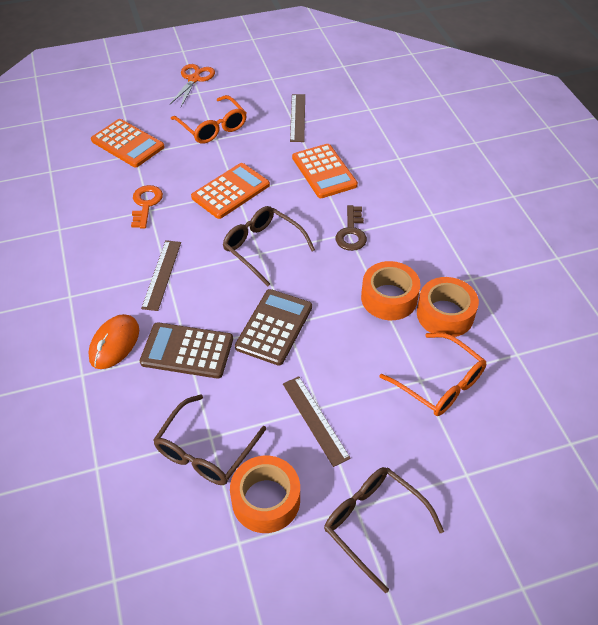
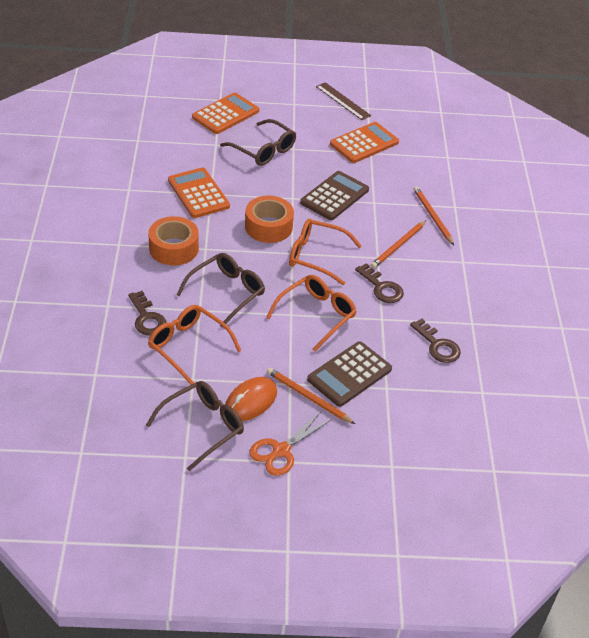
brown key: [336,205,367,251] = 1 -> [128,291,166,336] [355,263,404,303] [410,319,461,363] = 3
brown ruler: [141,240,181,311] [283,376,351,467] [290,94,305,142] = 3 -> [316,82,371,120] = 1
orange glasses: [171,95,247,143] [380,333,486,416] = 2 -> [148,305,241,385] [266,275,357,351] [289,219,362,285] = 3
orange key: [131,185,163,229] = 1 -> none = 0
orange pencil: none = 0 -> [267,368,355,424] [371,220,427,268] [414,186,454,245] = 3
orange tape: [230,456,300,533] [361,261,421,320] [417,277,479,337] = 3 -> [148,216,199,265] [245,196,294,243] = 2

